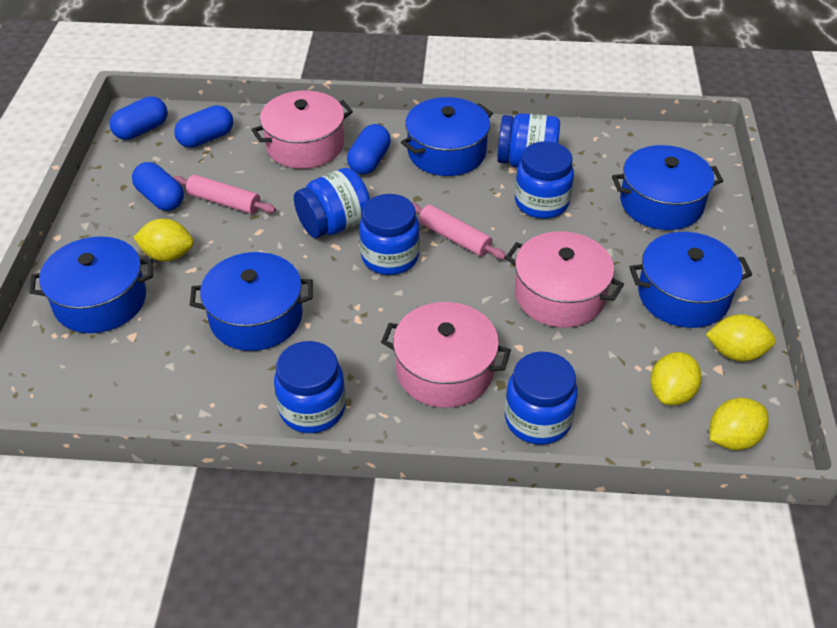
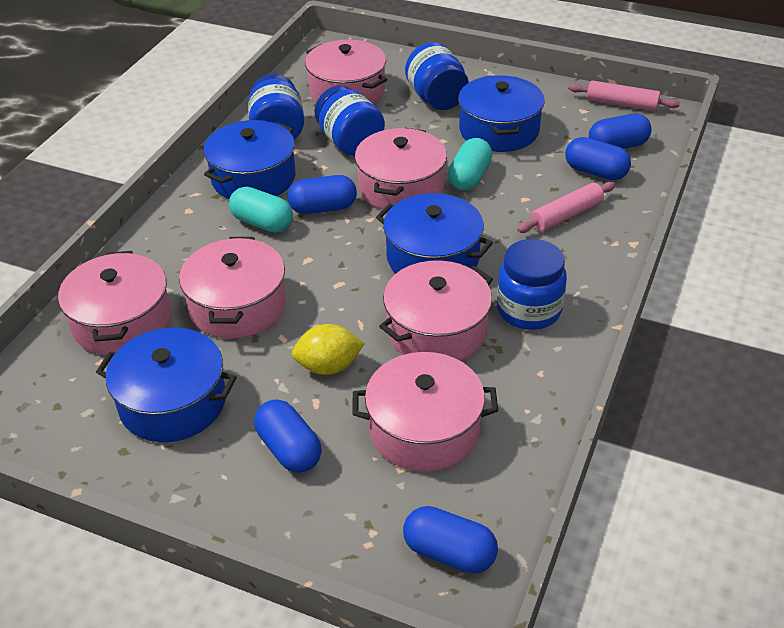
blue capsule: [109,96,168,140] [132,162,184,211] [174,105,233,148] [347,124,391,175] = 4 -> [254,399,322,473] [288,175,357,214] [403,506,498,573] [565,137,631,180] [589,114,651,149] = 5
blue jar: [274,341,346,433] [294,168,370,238] [359,194,420,275] [497,113,560,168] [505,352,578,445] [515,141,574,219] = 6 -> [248,74,304,139] [314,85,385,156] [405,42,469,110] [497,239,567,330] = 4
blue pot: [29,236,153,333] [190,252,313,351] [401,97,493,176] [612,145,723,230] [629,232,752,328] = 5 -> [96,328,237,442] [204,120,295,199] [376,193,493,274] [458,75,545,152] = 4
pink pot: [251,91,353,169] [381,302,511,408] [505,231,624,328] = 3 -> [58,251,171,355] [179,237,286,339] [305,39,387,104] [352,352,498,472] [355,128,447,210] [379,260,493,361] = 6
turquoise capsule: none = 0 -> [229,186,293,233] [448,138,492,190] = 2
yellow lemon: [133,219,194,261] [650,352,702,405] [706,314,776,362] [710,398,769,450] = 4 -> [291,324,364,375] = 1

